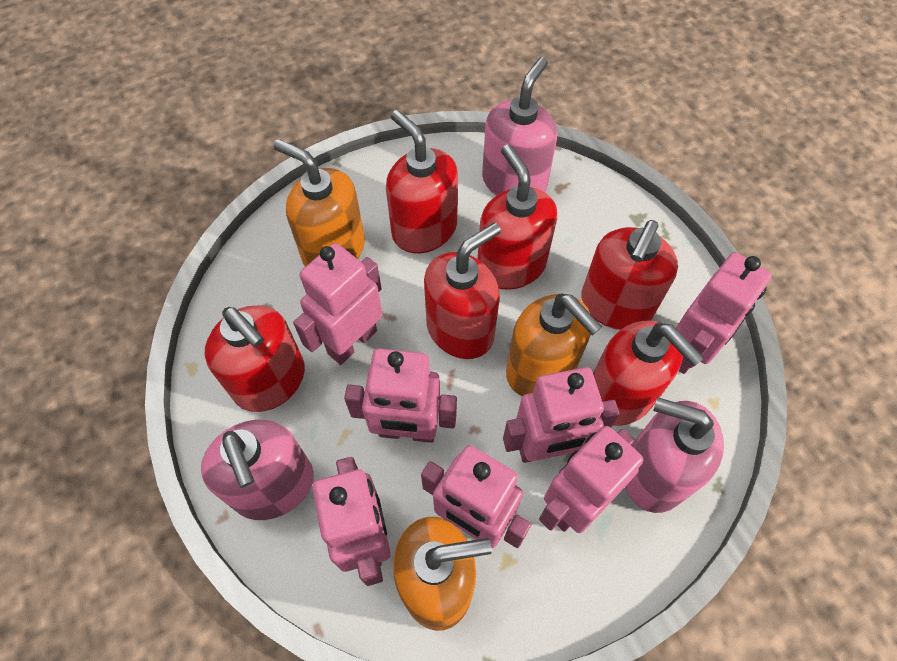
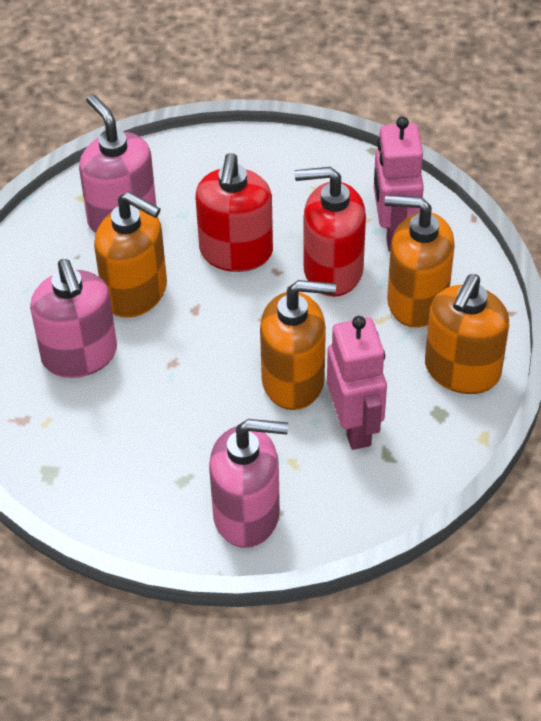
orange soap dispenser: [274,139,365,267] [393,517,492,631] [506,293,602,396] = 3 -> [94,192,167,318] [260,280,336,410] [385,195,455,328] [425,274,509,394] = 4
pink robot: [293,243,383,365] [312,457,391,586] [344,348,457,443] [421,445,531,548] [503,367,620,463] [539,426,643,533] [676,252,772,374] = 7 -> [327,316,387,450] [374,117,424,252] = 2
red soap dispenser: [205,305,305,412] [386,110,458,253] [424,223,501,359] [478,144,557,290] [581,220,678,330] [593,320,704,426] = 6 -> [196,153,273,272] [295,167,366,297] = 2

